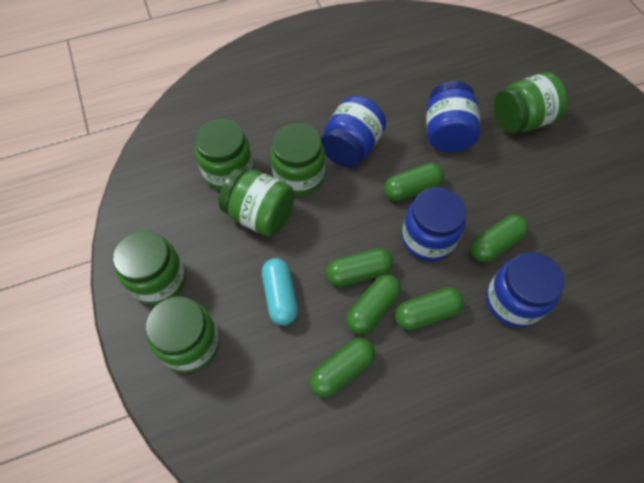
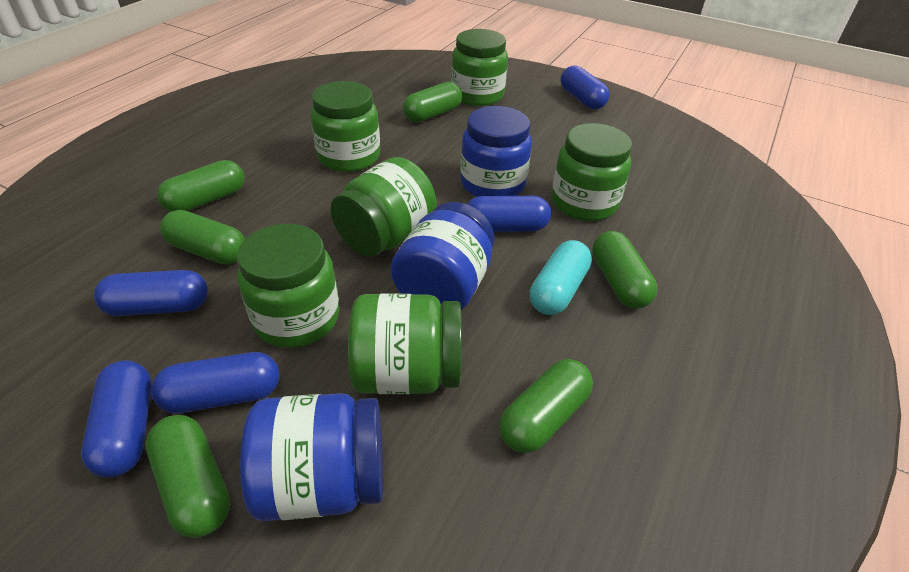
blue capsule: none = 0 -> [81,360,151,478] [94,270,208,316] [151,352,279,414] [467,196,551,232] [561,66,610,109] = 5
blue jar: [321,96,386,168] [402,187,466,261] [426,81,480,152] [486,252,565,328] = 4 -> [240,393,383,521] [390,202,495,310] [461,106,532,197] = 3

